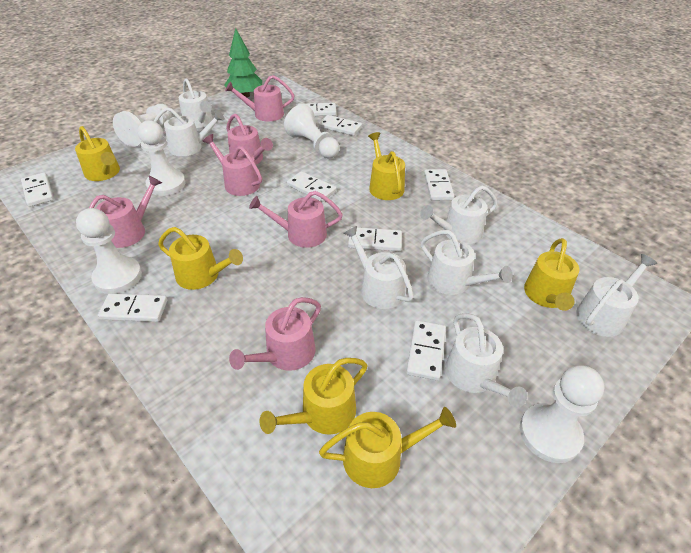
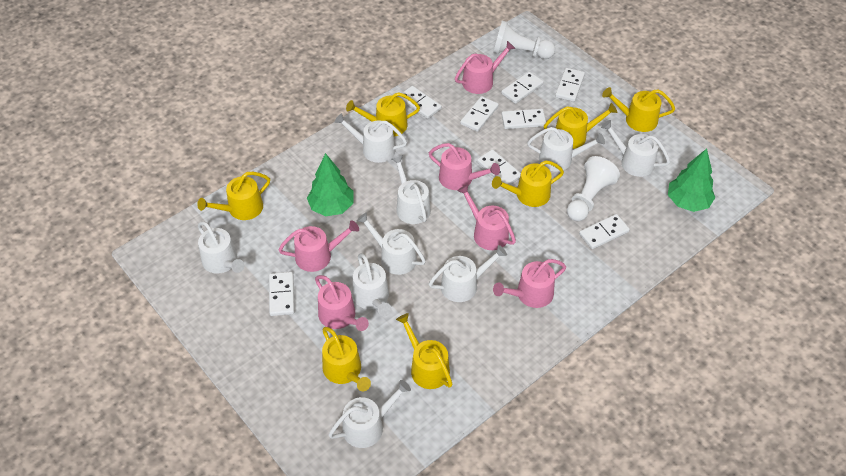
green tree: [225,28,262,97] = 1 -> [307,153,354,216] [668,148,716,212] = 2
white pawn: [76,208,142,294] [113,104,172,147] [138,120,186,196] [284,104,339,158] [520,365,604,463] = 5 -> [493,21,555,59] [567,156,620,221] = 2
white watering can: [154,107,225,156] [179,78,213,128] [344,226,414,309] [420,186,498,244] [421,230,512,295] [445,313,527,408] [576,254,657,337] = 7 -> [198,221,245,274] [328,380,411,448] [334,113,407,163] [352,253,392,316] [357,212,426,275] [392,155,431,224] [429,245,507,302] [527,127,605,171] [601,120,670,177] = 9
yellow watering can: [75,126,120,181] [158,227,243,290] [259,358,368,435] [319,407,456,488] [368,132,405,200] [524,238,579,311] = 6 -> [197,172,270,220] [322,327,371,391] [346,92,420,137] [396,313,452,389] [492,160,564,207] [544,103,618,149] [602,87,675,132] = 7

